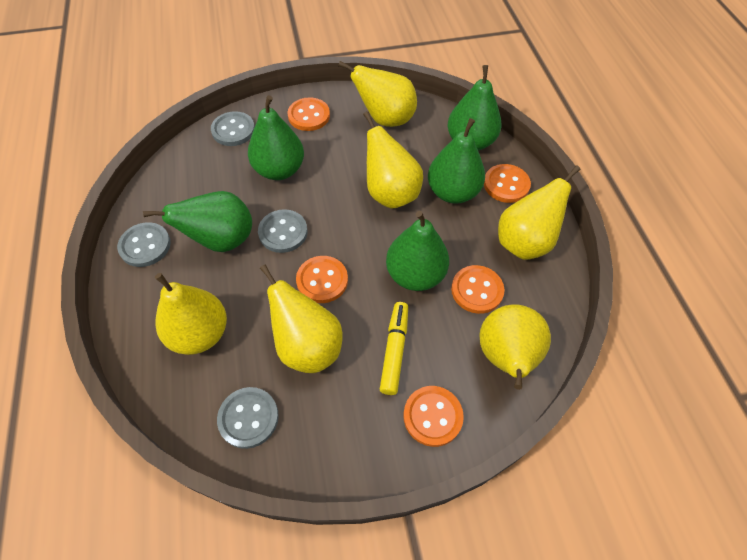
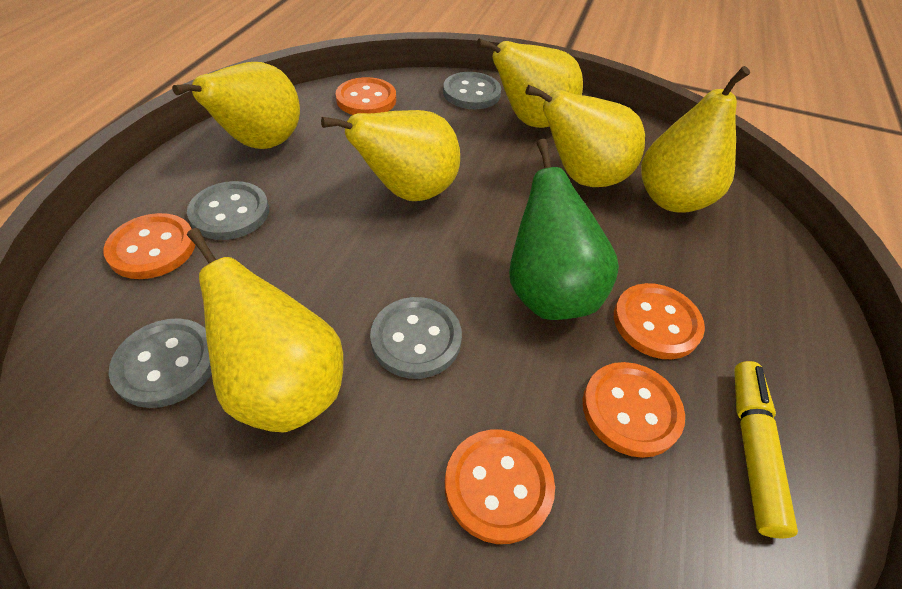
green pear: [143,191,252,252] [248,95,304,180] [386,211,449,291] [428,118,485,204] [448,65,501,150] = 5 -> [509,139,619,320] = 1

